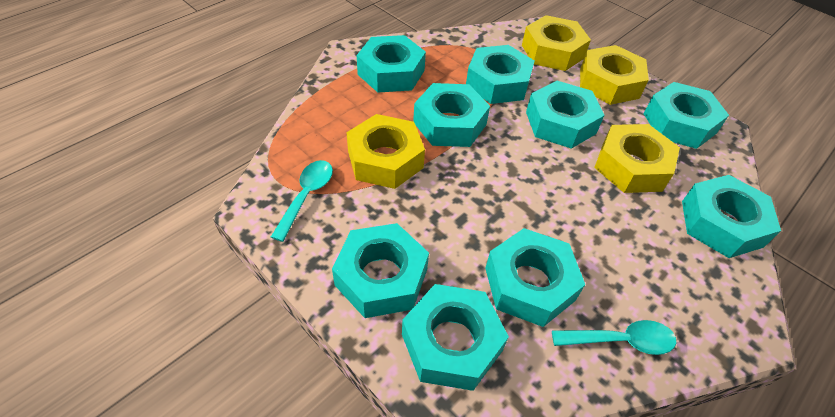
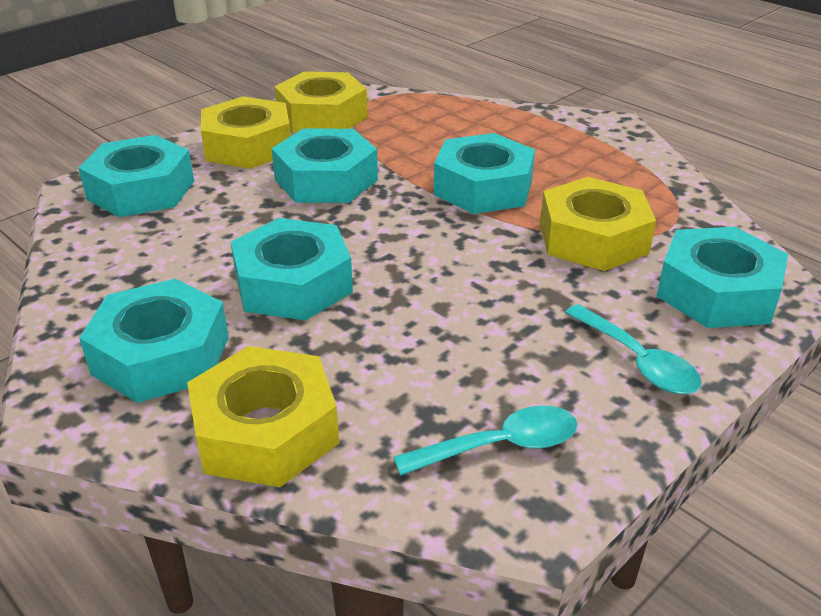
turquoise nut: [332,223,429,318] [357,35,426,93] [402,284,509,391] [413,83,490,147] [466,45,534,104] [485,228,585,327] [526,81,605,149] [644,82,729,149] [682,175,781,258] = 9 -> [79,135,194,217] [79,279,229,403] [231,218,353,321] [272,128,378,203] [434,133,535,214] [657,227,788,328] = 6

